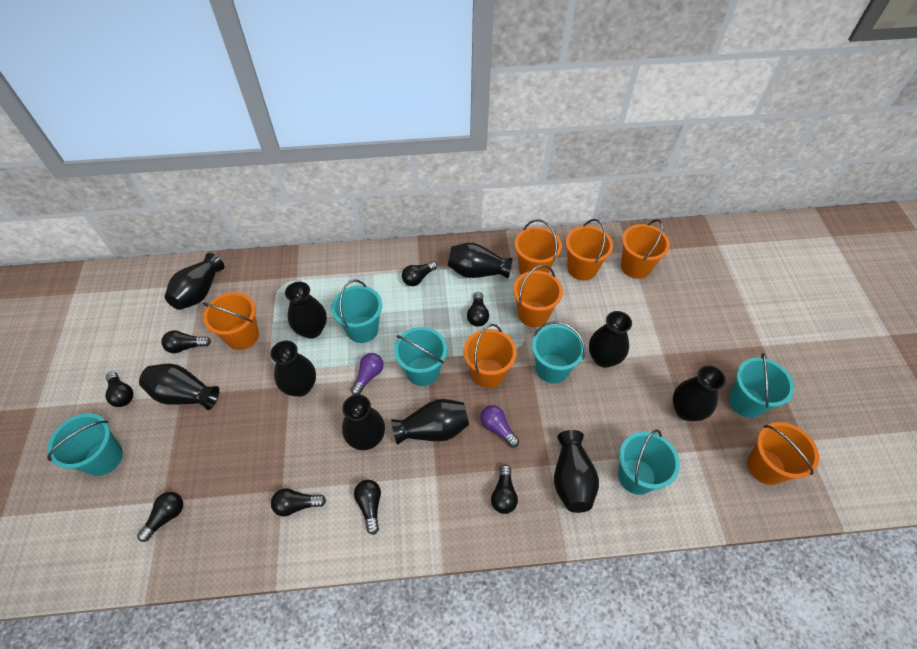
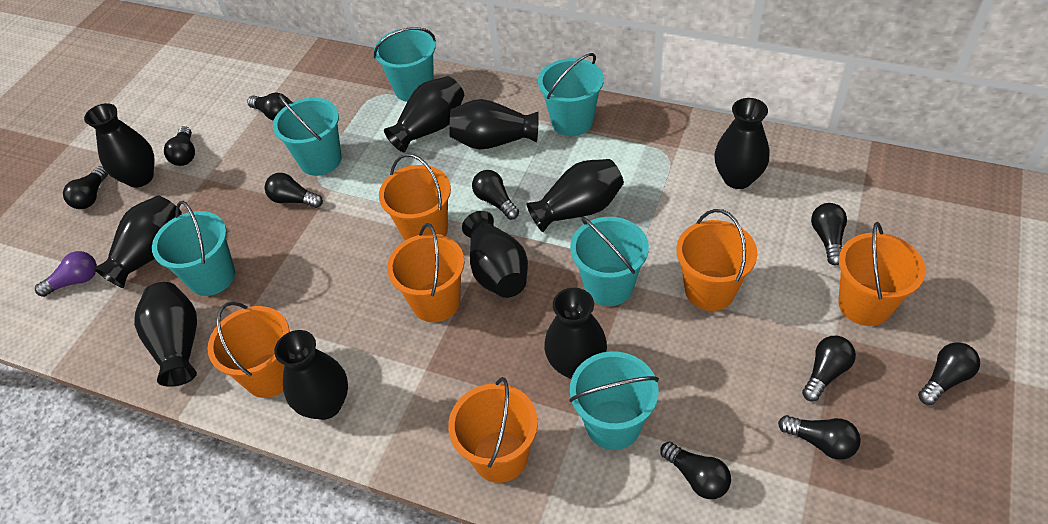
black light bulb: [106,372,133,407] [137,492,183,542] [161,330,211,353] [271,488,326,516] [354,480,381,535] [402,261,437,286] [467,292,489,327] [491,464,518,514] = 8 -> [63,166,108,209] [164,126,195,166] [247,92,290,121] [265,173,323,208] [472,170,519,220] [660,441,731,499] [778,415,861,460] [802,336,856,401] [811,203,847,265] [918,342,980,405] = 10
orange bucket: [203,292,259,350] [464,324,517,388] [513,265,563,327] [515,219,562,275] [566,219,613,281] [621,219,670,279] [747,422,819,485] = 7 -> [208,302,290,398] [379,154,451,240] [387,223,464,322] [448,377,538,483] [676,209,757,311] [838,222,926,326] = 6
purple light bulb: [351,353,384,395] [480,405,519,448] = 2 -> [35,251,97,297] = 1

